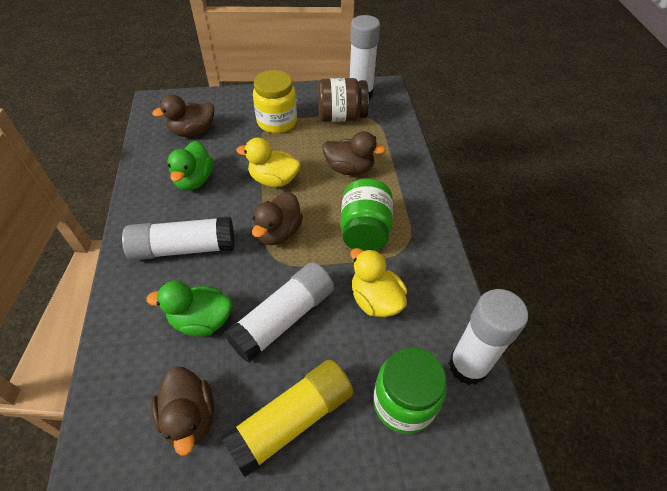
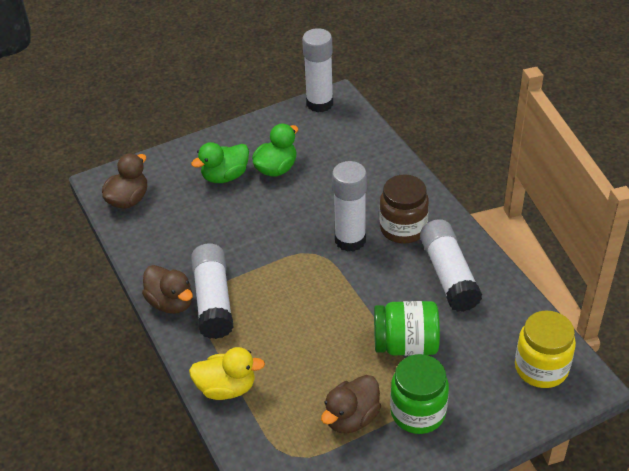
brown duck: [151,367,214,456] [152,94,214,137] [252,192,303,245] [323,131,386,175] = 4 -> [102,154,147,209] [142,265,193,314] [321,375,381,433] = 3
yellow duck: [237,138,300,187] [351,248,407,317] = 2 -> [189,347,265,400] = 1
yellow glue stick: [221,360,353,477] = 1 -> none = 0

